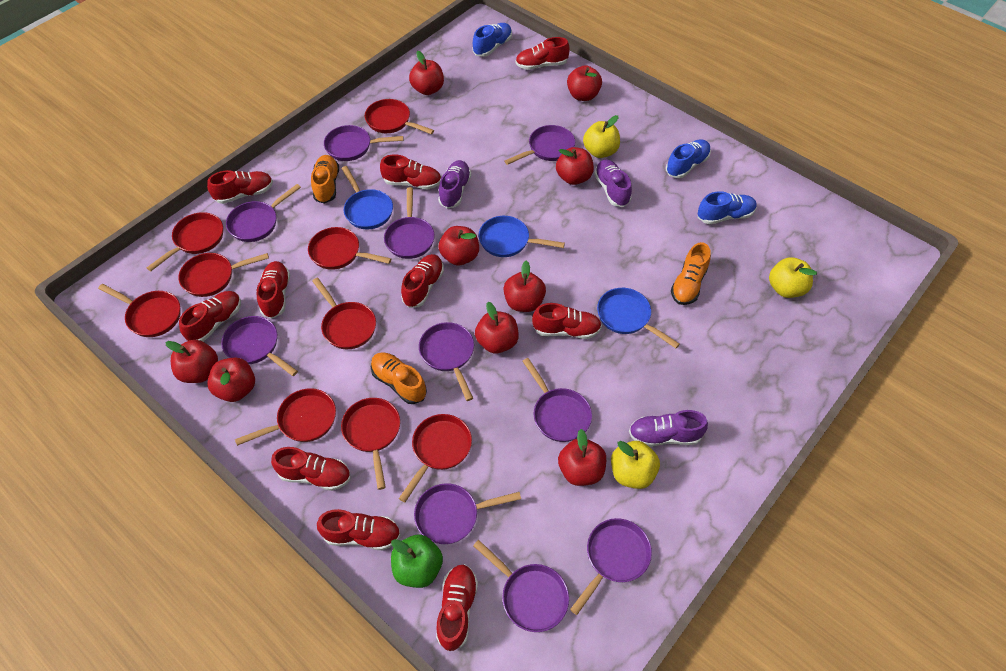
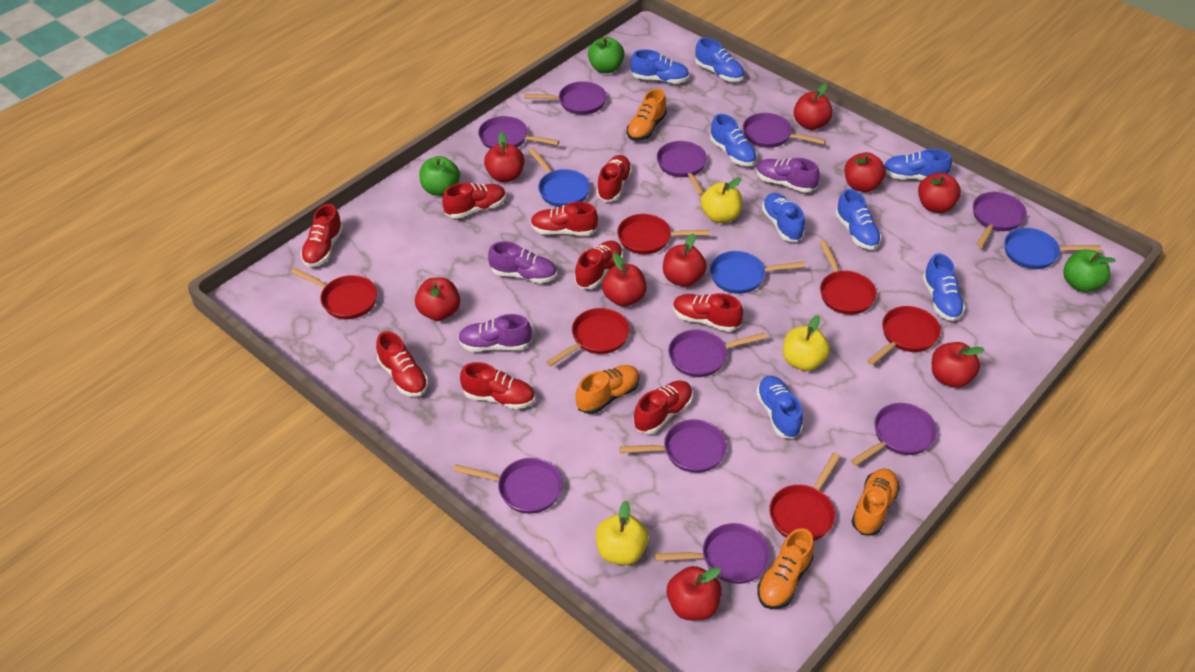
blue shoe: [473,23,512,57] [666,139,711,178] [698,191,757,225] = 3 -> [630,49,689,84] [695,38,744,82] [710,114,757,166] [756,376,803,439] [762,193,805,242] [835,189,881,250] [884,149,952,180] [923,253,965,321] = 8
green apple: [391,534,443,588] = 1 -> [419,156,460,196] [588,37,625,73] [1063,249,1116,292] = 3
orange shoe: [311,155,339,204] [371,352,427,404] [671,242,711,305] = 3 -> [576,365,640,414] [627,89,667,141] [757,528,814,609] [851,468,900,535] = 4
red pan: [98,284,181,337] [147,212,223,271] [178,253,269,297] [235,388,336,446] [308,227,391,270] [312,278,376,349] [341,398,400,490] [365,99,434,134] [399,414,472,502] = 9 -> [291,268,377,319] [546,308,630,367] [617,214,710,254] [769,453,841,541] [820,241,877,315] [867,306,941,365] = 6
red shoe: [179,291,241,342] [207,170,273,204] [256,261,290,319] [271,447,351,491] [317,509,401,550] [380,154,441,190] [401,254,444,308] [436,564,478,651] [515,37,570,70] [532,303,602,339] = 10 -> [301,204,343,267] [376,331,428,397] [442,183,506,219] [460,362,535,409] [531,202,598,236] [575,240,623,289] [596,155,632,202] [633,381,693,434] [673,293,743,332] = 9

